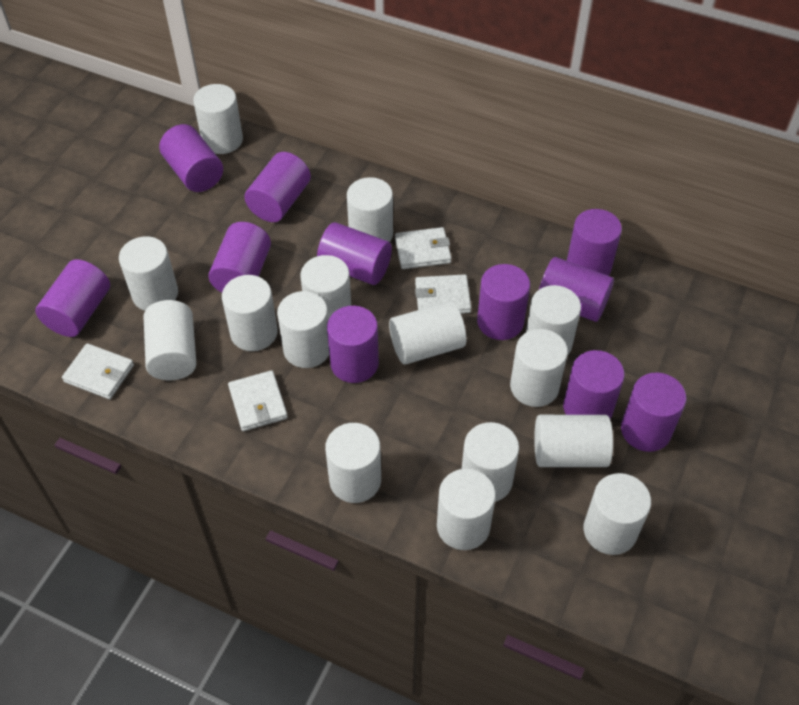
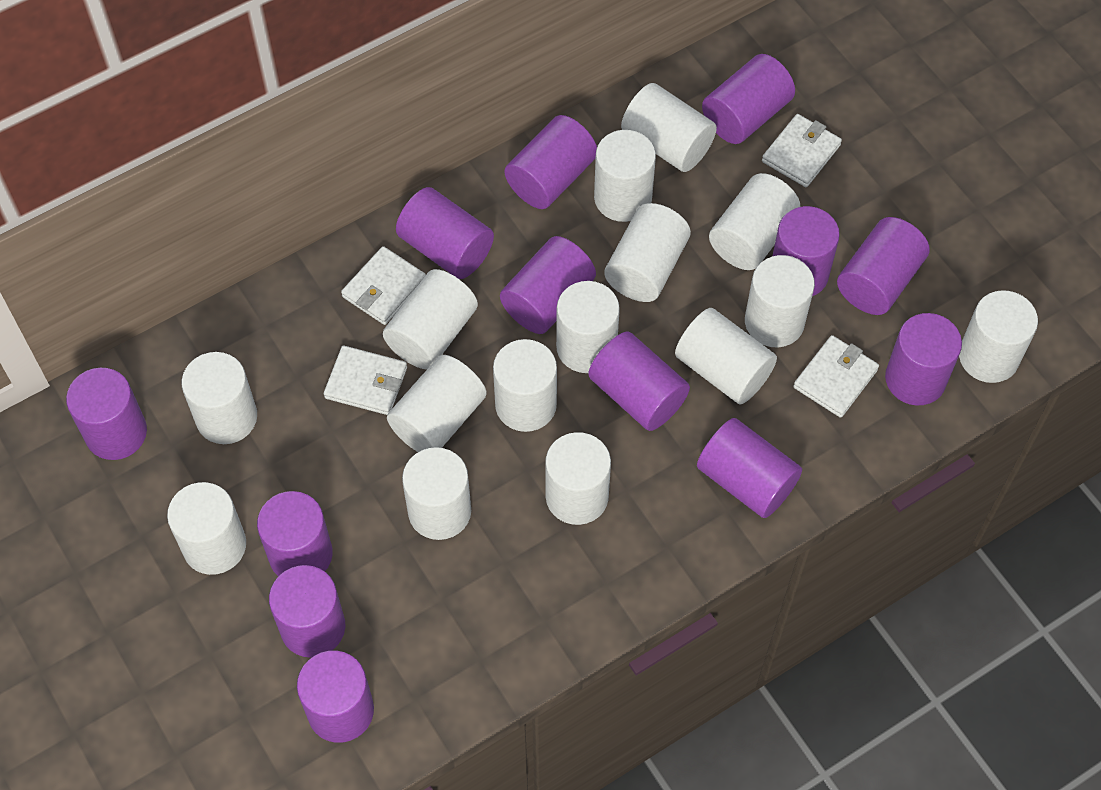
purple cylinder: [35,259,110,337] [159,124,223,192] [209,222,271,293] [244,152,311,222] [317,222,392,285] [327,306,379,383] [477,264,530,340] [539,257,614,322] [563,350,625,419] [567,209,622,276] [621,372,686,452] = 11 -> [66,368,147,460] [257,491,333,576] [269,565,345,658] [297,651,374,743] [396,187,494,279] [500,236,596,334] [504,115,597,209] [588,332,690,431] [697,418,802,518] [702,54,795,144] [773,206,840,296] [837,217,930,315] [885,313,962,406] = 13

